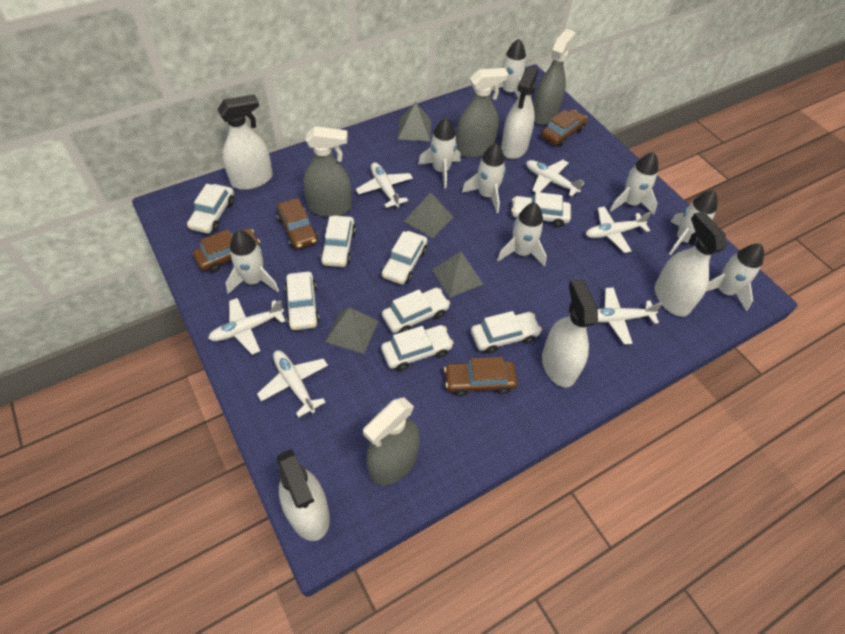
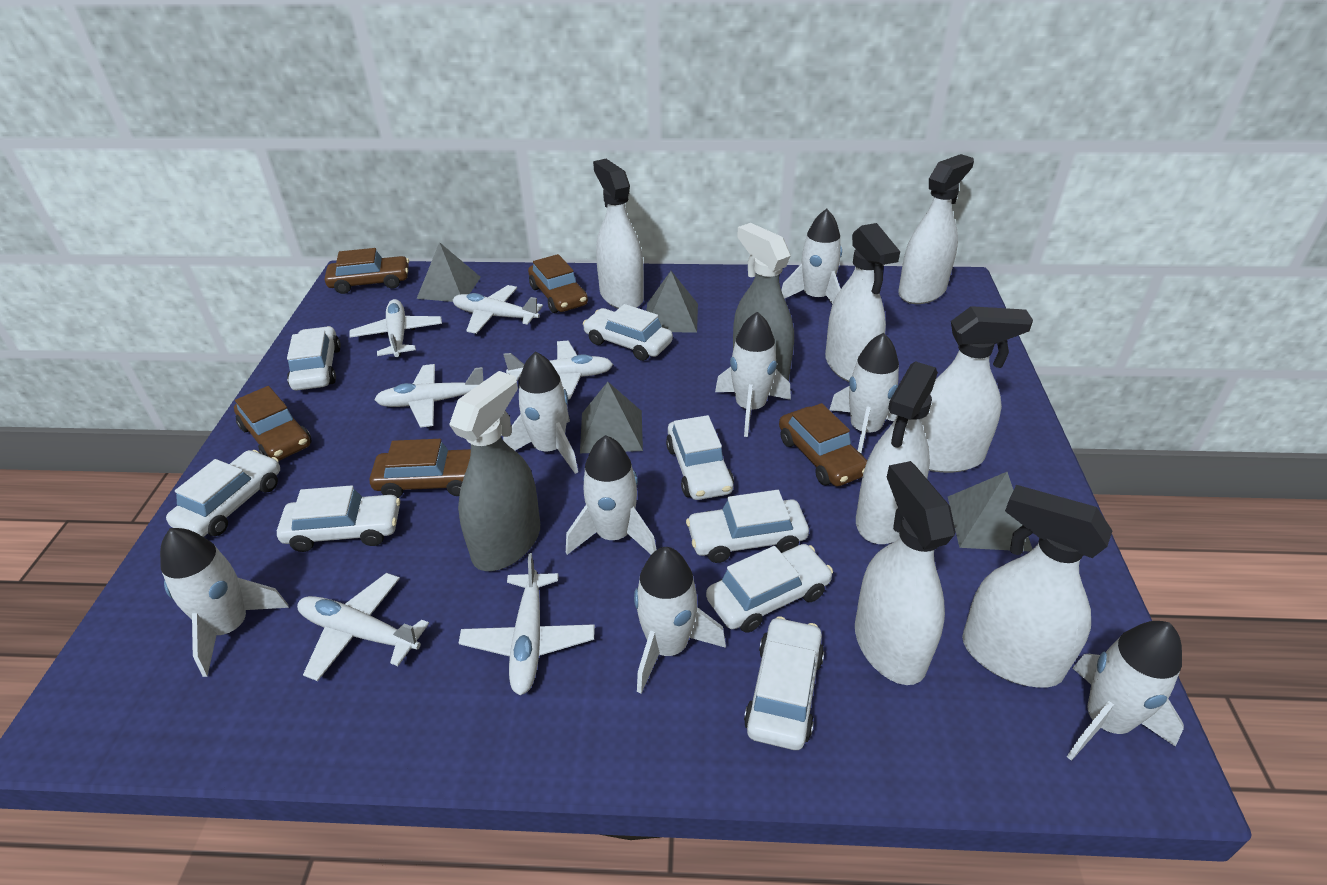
brown car: [193,228,260,273] [276,198,318,249] [444,357,518,396] [541,109,587,146] = 4 -> [234,386,312,461] [325,248,409,294] [369,439,471,498] [528,254,588,313] [779,403,867,487] = 5
grey spray bottle: [303,126,352,217] [363,397,420,485] [456,68,508,158] [533,29,575,125] = 4 -> [449,371,540,571] [733,223,794,381] = 2
white spray bottle: [217,94,273,190] [276,449,330,541] [501,66,538,159] [542,279,598,387] [654,211,726,317] = 5 -> [593,159,644,309] [825,223,900,382] [855,461,956,685] [856,361,938,544] [898,154,974,304] [922,306,1033,473] [962,485,1113,688] = 7

